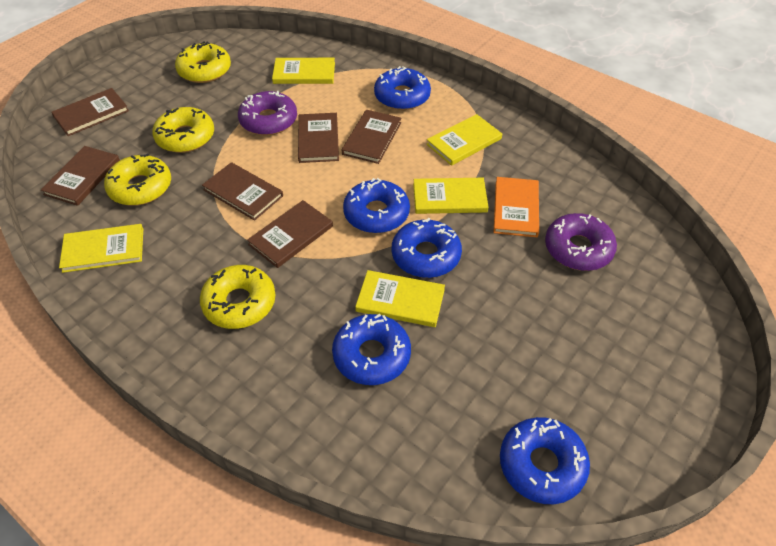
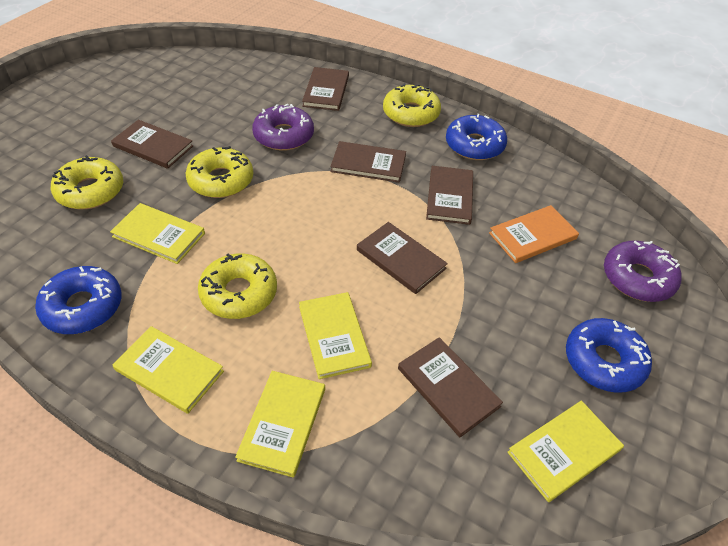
blue donut: [332,314,411,385] [343,178,410,233] [374,66,431,110] [392,218,462,278] [500,417,590,504] = 5 -> [35,266,122,334] [446,114,507,160] [566,318,652,393] = 3

